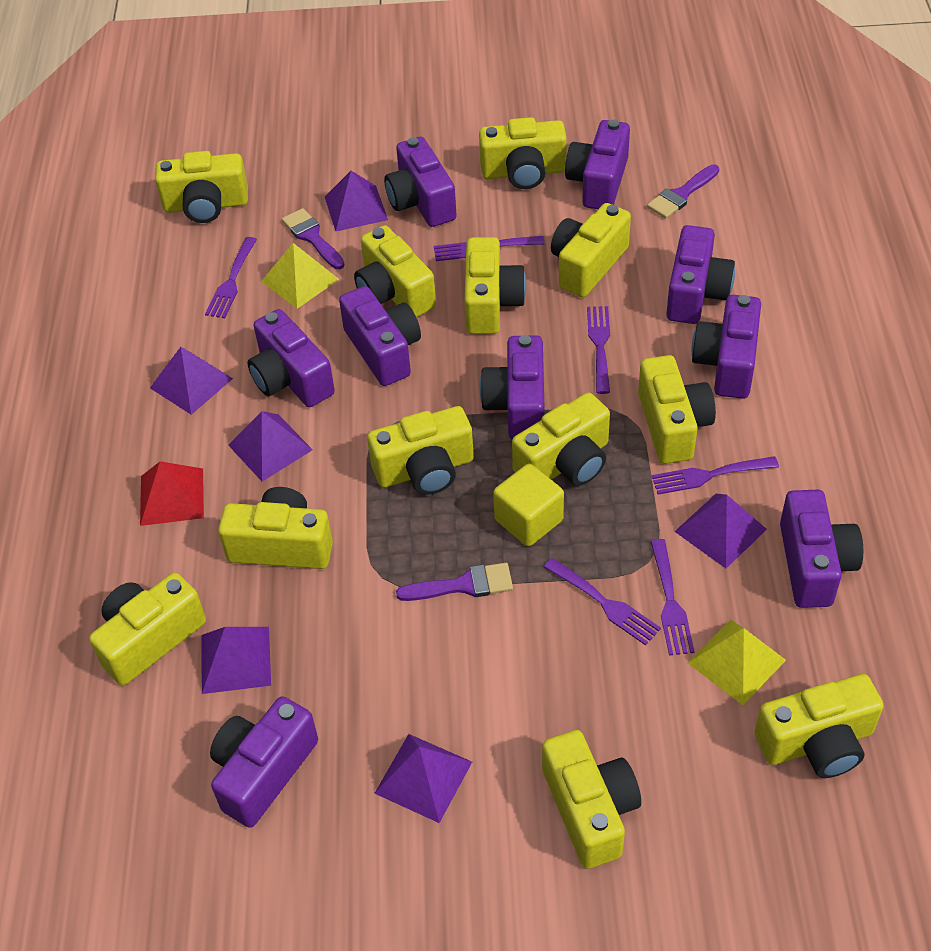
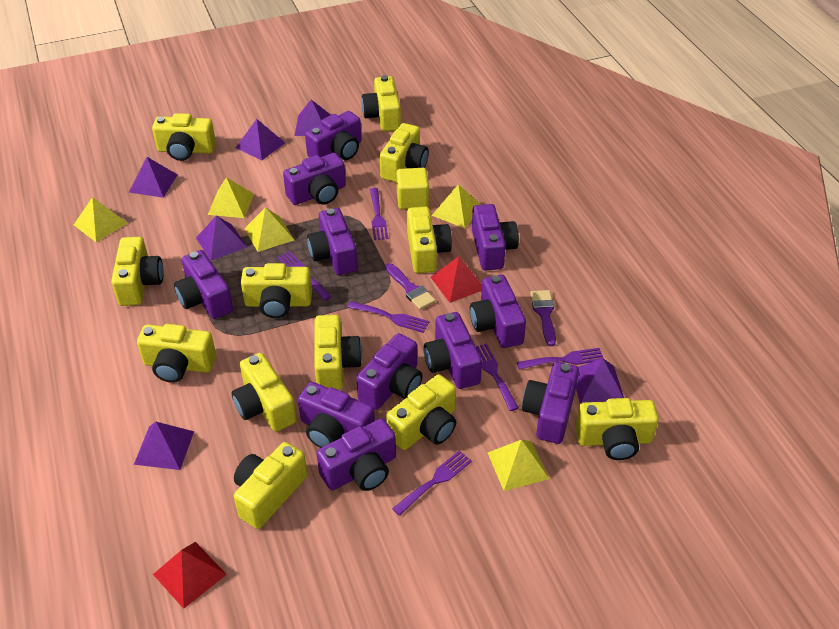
purple brush: [282,208,345,269] [396,563,513,601] [647,164,719,219] = 3 -> [385,263,436,310] [530,290,556,346] = 2
purple camera: [210,696,318,828] [248,309,335,407] [339,286,421,386] [384,137,457,227] [480,335,544,439] [565,120,630,209] [666,225,735,324] [692,295,761,399] [780,489,863,608] = 9 -> [174,250,233,319] [283,153,346,205] [298,382,375,448] [305,111,362,160] [307,208,358,275] [316,418,396,491] [356,333,423,410] [423,312,482,389] [470,275,526,348] [472,204,519,271] [522,362,579,444] = 11
red pyramid: [140,461,204,526] = 1 -> [153,542,227,609] [430,256,482,303] = 2
yellow pyramid: [261,243,339,309] [688,620,786,705] = 2 -> [74,197,128,242] [208,177,254,218] [244,207,294,252] [432,184,481,228] [487,440,549,491] = 5

